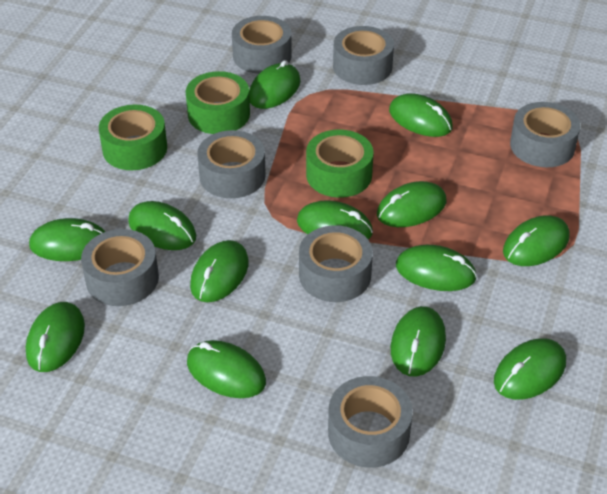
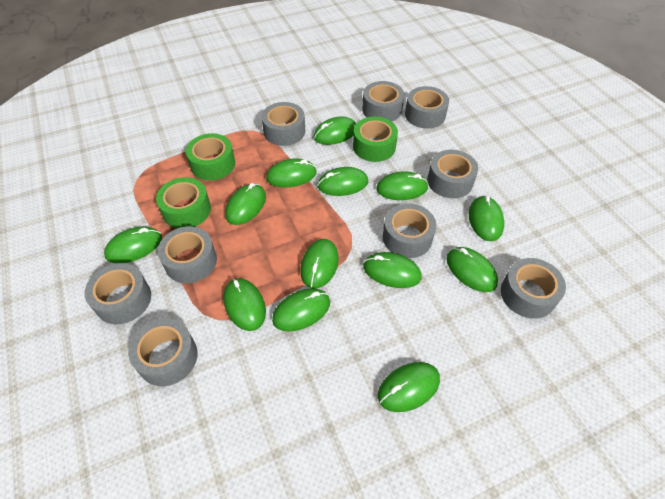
grey tape: [81,229,159,306] [197,130,266,198] [232,16,292,74] [299,225,373,302] [328,376,413,468] [333,26,394,85] [510,102,580,167] = 7 -> [85,263,151,324] [128,319,198,386] [158,226,217,283] [261,102,305,146] [362,81,404,121] [383,204,436,258] [405,86,449,129] [427,150,478,198] [501,258,566,319] = 9

